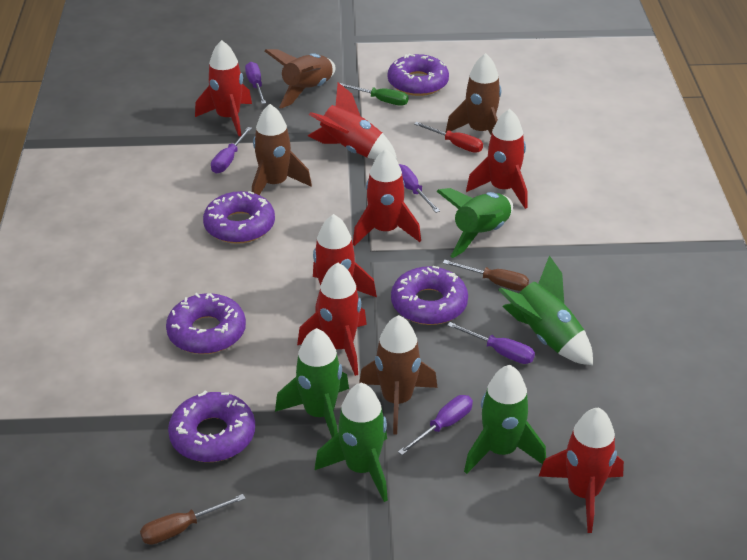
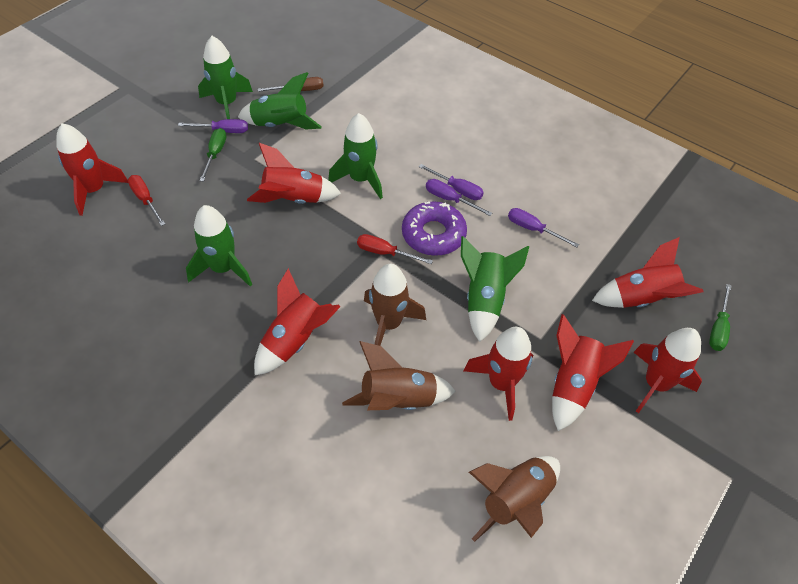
brown rocket: [252,104,312,195] [265,49,336,109] [359,315,438,434] [446,53,501,134] = 4 -> [342,341,456,410] [364,264,426,346] [469,456,560,542] = 3
brown screwdriver: [140,494,246,545] [443,260,529,291] = 2 -> [258,77,324,92] = 1
green screwdriver: [340,83,408,106] = 1 -> [199,128,226,182] [709,284,732,351] = 2
purple donut: [166,293,246,354] [168,390,255,462] [203,191,275,244] [388,54,449,96] [391,266,468,325] = 5 -> [402,201,467,256] = 1
purple screwdriver: [211,127,252,173] [245,62,266,104] [398,395,473,455] [399,164,440,213] [447,322,535,364] = 5 -> [178,119,248,133] [419,164,484,200] [426,179,492,216] [508,208,579,247] = 4
red screwdriver: [414,122,483,153] = 1 -> [128,175,165,226] [357,234,433,264] = 2

